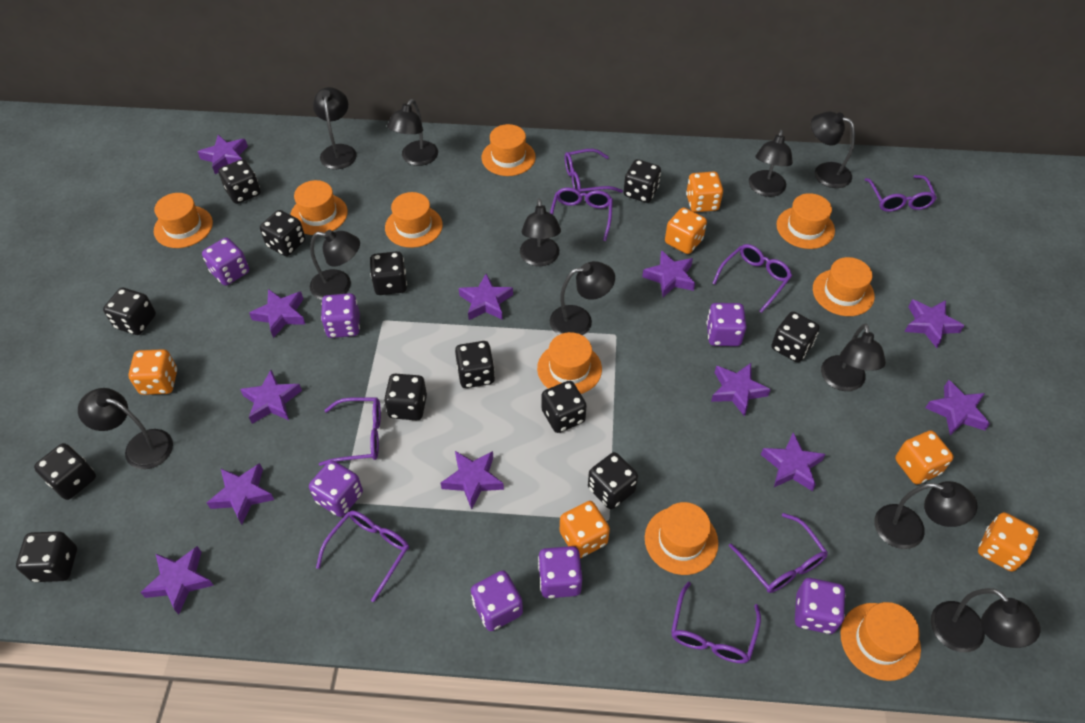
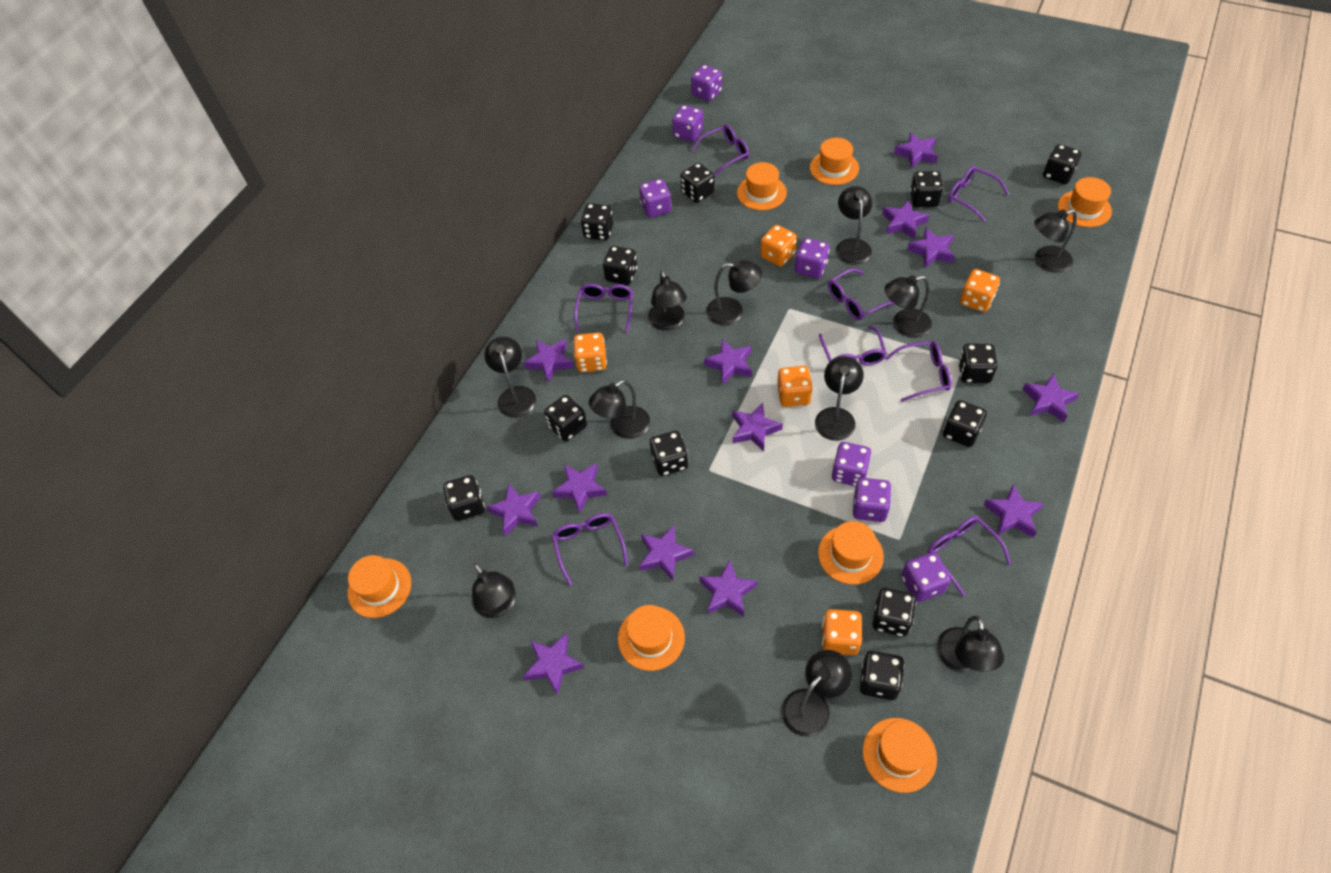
orange dice: [128,349,177,395] [560,501,610,558] [665,207,707,254] [686,171,723,212] [895,430,954,484] [978,512,1039,572] = 6 -> [573,333,607,372] [760,225,797,267] [777,366,813,407] [822,609,862,655] [960,269,1000,312] = 5
orange hat: [154,193,213,248] [290,180,348,235] [385,192,443,248] [482,124,536,176] [537,332,602,394] [645,502,718,575] [776,193,835,249] [813,257,875,316] [840,602,921,681] = 9 -> [348,555,411,618] [618,605,685,671] [737,162,787,210] [810,138,859,185] [818,521,884,585] [863,718,937,793] [1058,177,1112,227] = 7
purple star: [140,546,214,614] [197,135,248,175] [207,463,274,524] [240,370,302,424] [249,289,306,338] [441,451,504,510] [459,274,513,320] [642,250,695,297] [711,363,771,417] [761,432,825,491] [905,299,964,348] [925,380,990,435] = 12 -> [486,483,541,536] [523,633,584,695] [524,339,574,382] [552,463,607,514] [639,525,694,581] [699,560,757,617] [704,339,752,385] [732,402,783,452] [882,200,929,239] [894,132,938,168] [907,228,955,268] [984,484,1044,538] [1022,373,1080,423] = 13

